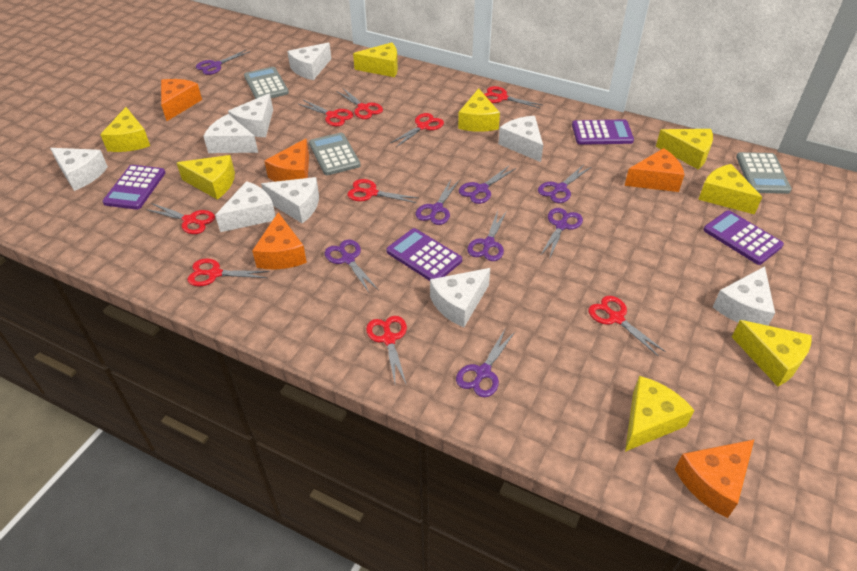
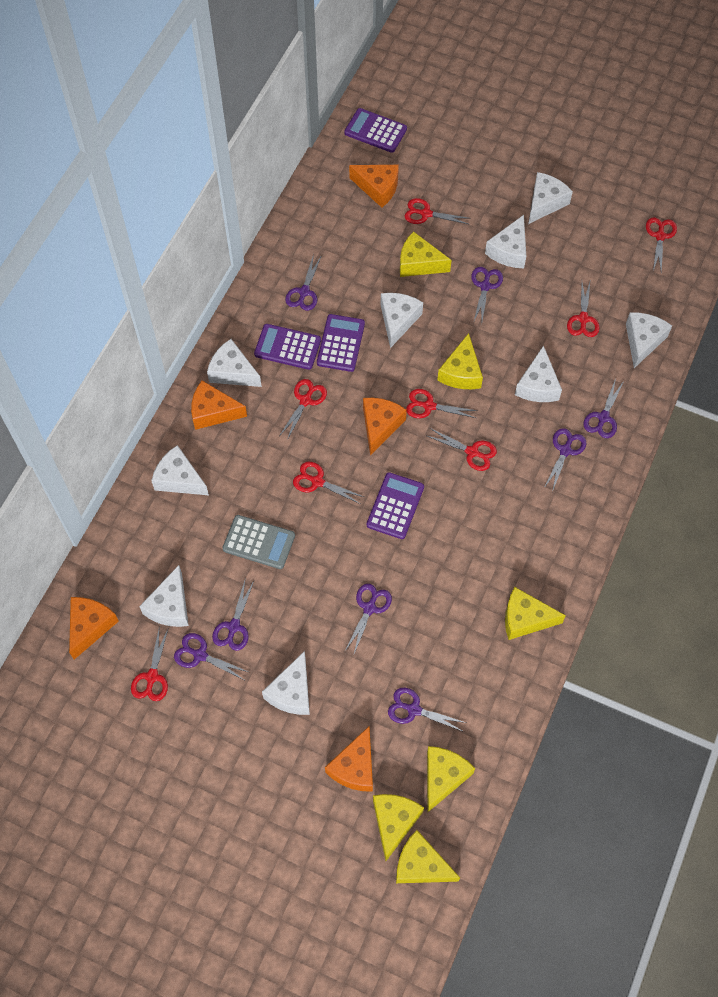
grey calculator: [244,67,289,99] [309,133,361,175] [736,152,792,194] = 3 -> [222,515,295,569] = 1
red scissors: [146,203,215,234] [187,258,270,286] [298,99,353,126] [336,88,383,119] [347,179,418,203] [366,316,407,385] [391,113,444,147] [484,86,542,109] [588,296,666,357] = 9 -> [131,627,169,701] [279,379,327,440] [293,462,364,504] [405,198,471,225] [406,389,478,418] [427,428,497,471] [567,282,600,337] [646,217,677,272] = 8
yellow cheese: [100,107,150,152] [177,155,235,200] [353,42,398,77] [458,88,500,132] [625,376,694,452] [656,129,713,170] [698,164,762,215] [732,320,812,387] = 8 -> [373,794,424,861] [396,830,460,883] [400,231,452,277] [427,746,475,813] [437,333,483,389] [505,587,566,640] = 6

